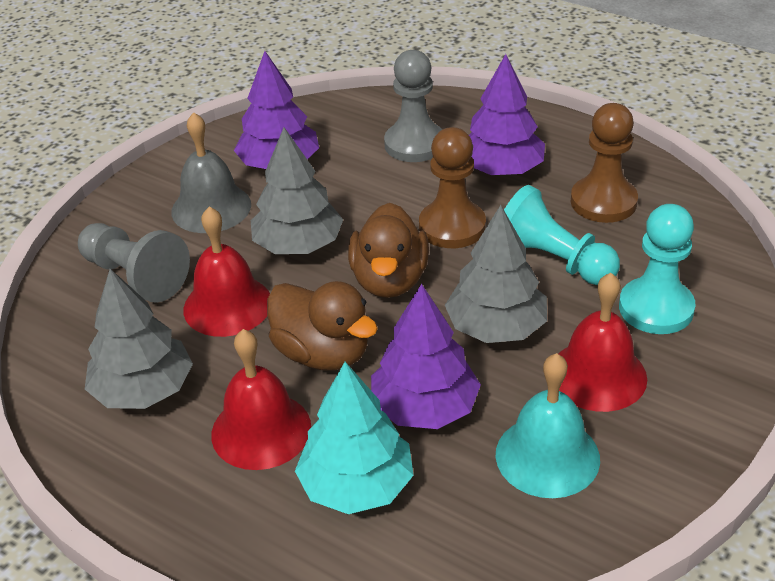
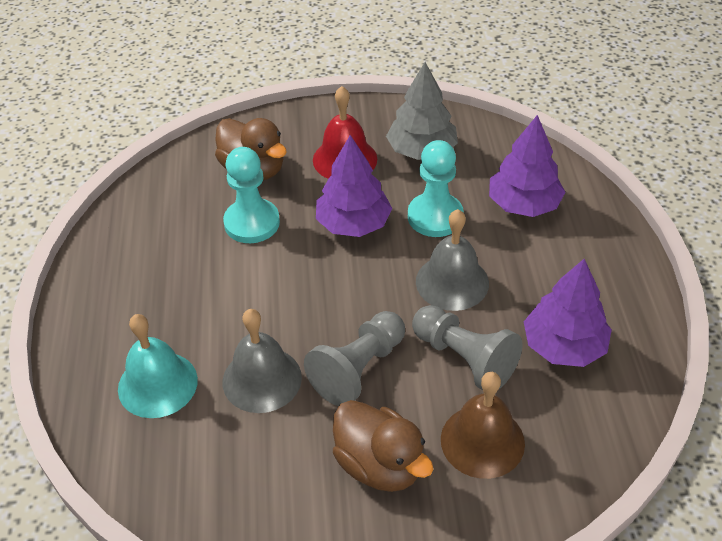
brown bell: none = 0 -> [441,372,525,479] = 1
brown pawn: [419,127,486,248] [571,103,638,223] = 2 -> none = 0
grey bell: [171,112,251,233] = 1 -> [223,309,302,413] [416,209,489,311] = 2
grey tree: [85,269,193,409] [251,127,343,254] [445,205,547,343] = 3 -> [386,62,458,160] = 1
red bell: [183,207,270,337] [211,329,311,470] [558,273,647,412] = 3 -> [313,86,377,179] = 1
turquoise tree: [295,362,414,514] = 1 -> none = 0

